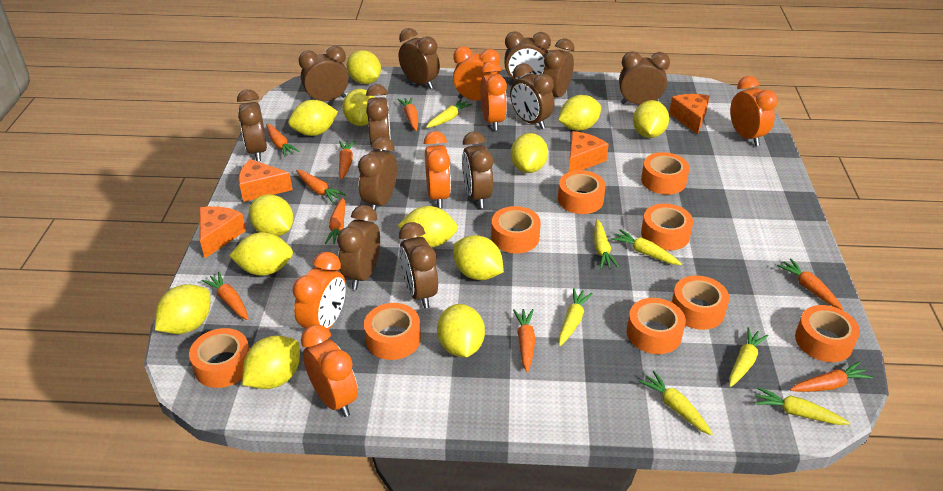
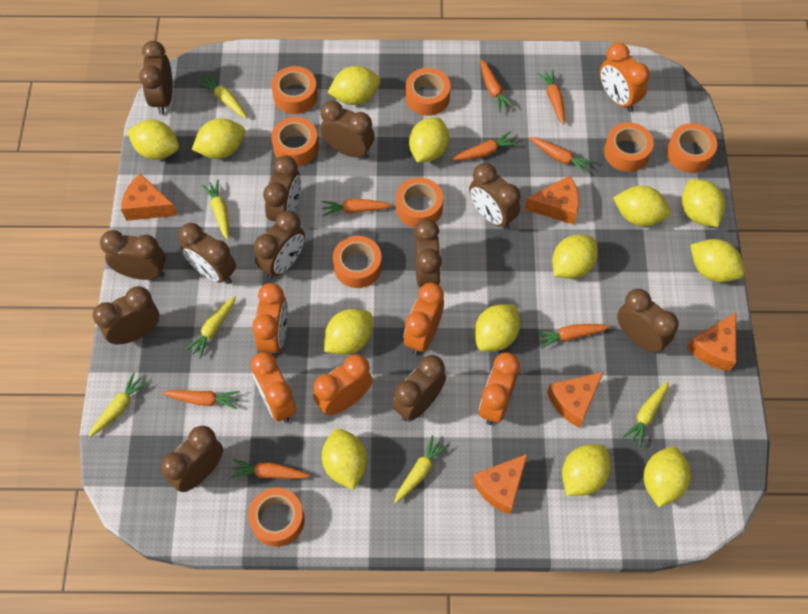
orange carrot: [202,272,249,320] [266,124,300,157] [296,170,346,203] [325,198,346,244] [339,140,355,180] [398,97,418,131] [513,309,535,372] [777,258,843,310] [790,362,873,392] = 9 -> [162,390,240,409] [230,459,310,479] [321,199,392,216] [452,131,518,161] [480,59,515,113] [529,137,594,175] [536,324,610,349] [537,69,565,125] = 8
orange cheese: [200,206,246,258] [238,159,293,202] [569,131,609,172] [669,94,710,135] = 4 -> [121,174,178,221] [473,454,528,515] [525,175,579,225] [547,372,604,428] [687,312,736,371] = 5
orange tape: [189,328,250,388] [364,303,421,360] [491,206,541,253] [558,170,606,214] [627,298,686,354] [641,152,689,195] [641,203,693,251] [672,275,729,330] [795,305,860,362] = 9 -> [248,488,305,547] [271,66,318,114] [271,117,319,166] [333,236,382,288] [396,177,443,228] [406,68,450,116] [604,122,654,172] [667,123,717,173] = 8
yellow carrot: [426,99,473,128] [558,288,593,346] [594,219,619,269] [611,229,682,265] [638,371,712,435] [729,327,769,387] [754,387,850,425] = 7 -> [89,372,148,437] [185,296,236,359] [197,73,247,118] [201,179,229,240] [394,435,449,503] [623,381,669,447] = 6

